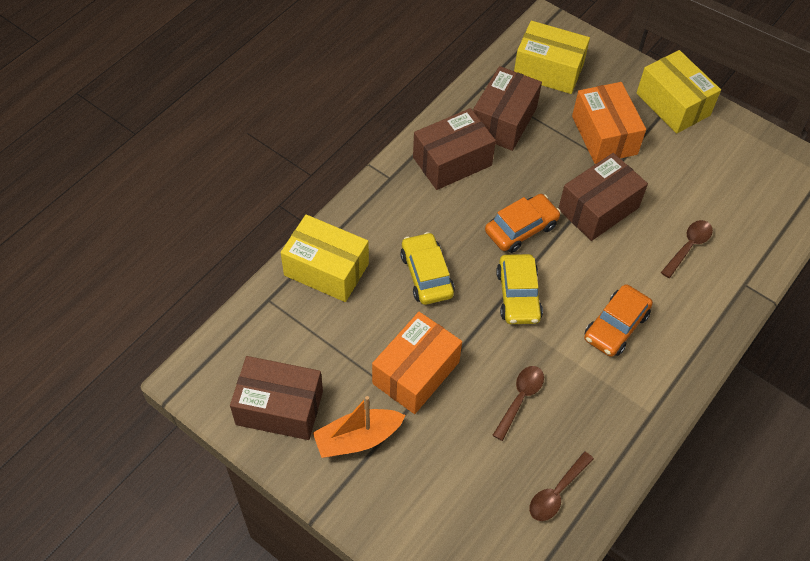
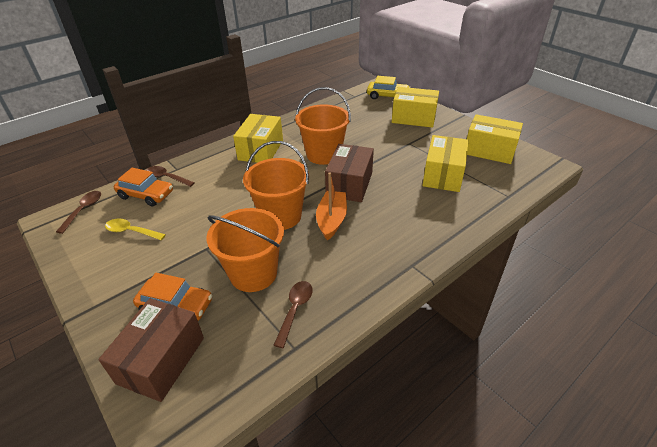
brown box: [230,356,323,440] [413,108,496,190] [473,66,542,151] [558,153,648,241] = 4 -> [98,298,204,402] [325,144,374,202] = 2
orange box: [372,312,462,414] [572,82,646,164] = 2 -> none = 0
orange bucket: none = 0 -> [206,208,284,292] [243,141,309,230] [295,87,351,165] = 3
yellow box: [281,214,369,302] [514,21,590,94] [636,50,721,134] = 3 -> [233,114,283,163] [392,87,439,128] [422,135,469,192] [467,114,523,164] = 4
yellow car: [400,232,455,305] [496,254,543,324] = 2 -> [367,76,410,99] = 1
yellow spoon: none = 0 -> [105,218,166,240] = 1

